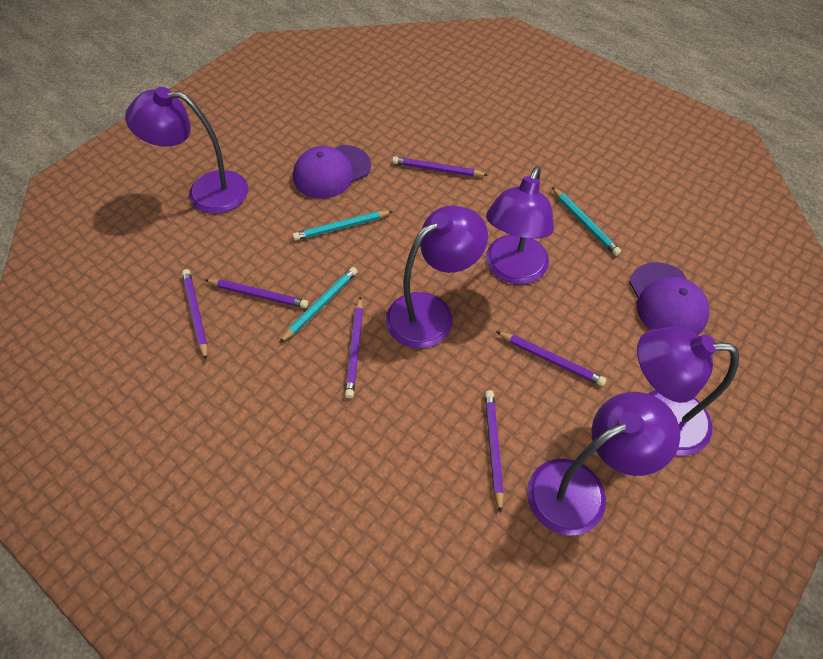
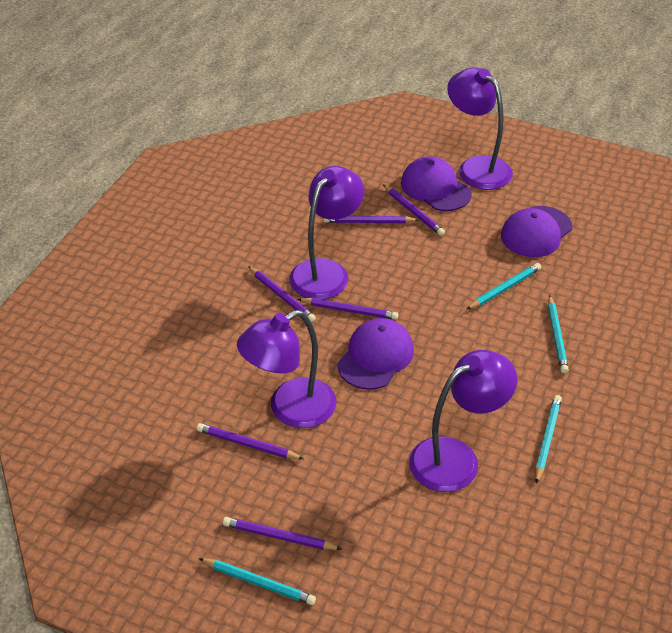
purple cap: [293,145,371,199] [629,262,710,335] = 2 -> [337,318,414,390] [401,156,472,211] [501,206,572,257] = 3
purple lamp: [125,87,248,214] [386,205,488,348] [486,166,554,284] [527,392,680,536] [637,327,739,456] = 5 -> [237,310,337,428] [289,166,365,300] [409,350,517,492] [447,67,513,190] = 4
turquoise pencil: [279,267,358,343] [293,211,393,240] [552,187,621,256] = 3 -> [199,558,316,605] [466,263,541,310] [535,395,562,484] [548,295,569,373] = 4

